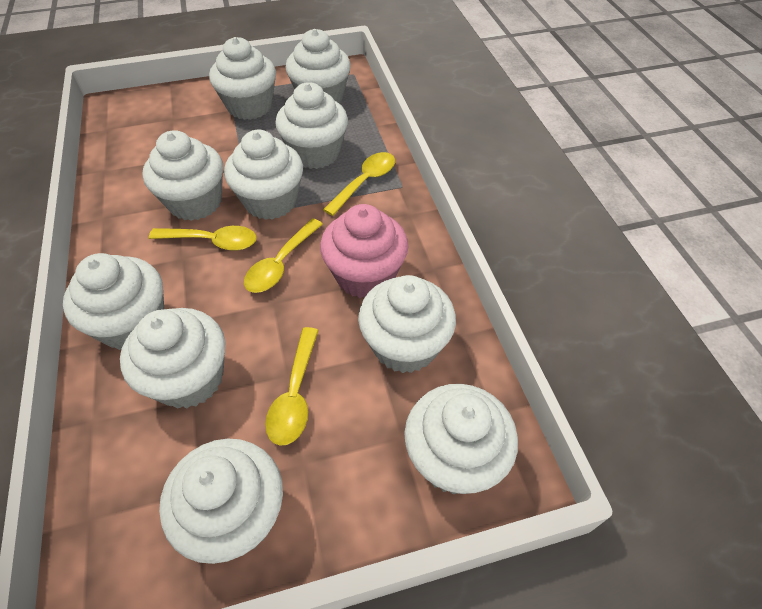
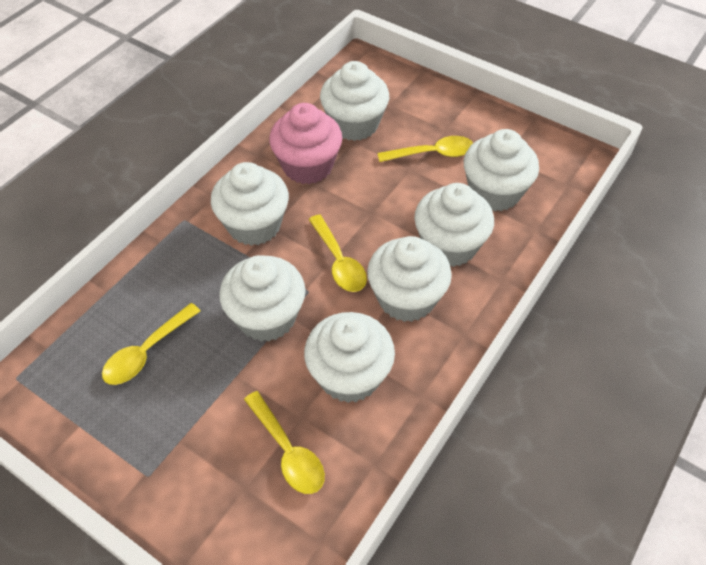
white cupcake: [63,253,164,350] [120,308,225,408] [142,130,223,221] [159,438,283,564] [209,37,276,120] [224,130,303,220] [276,82,348,169] [285,29,351,104] [358,275,456,373] [404,384,518,494] = 10 -> [211,162,289,246] [219,255,306,342] [304,312,395,403] [320,61,389,141] [367,236,452,322] [414,183,494,267] [464,129,539,211] = 7

